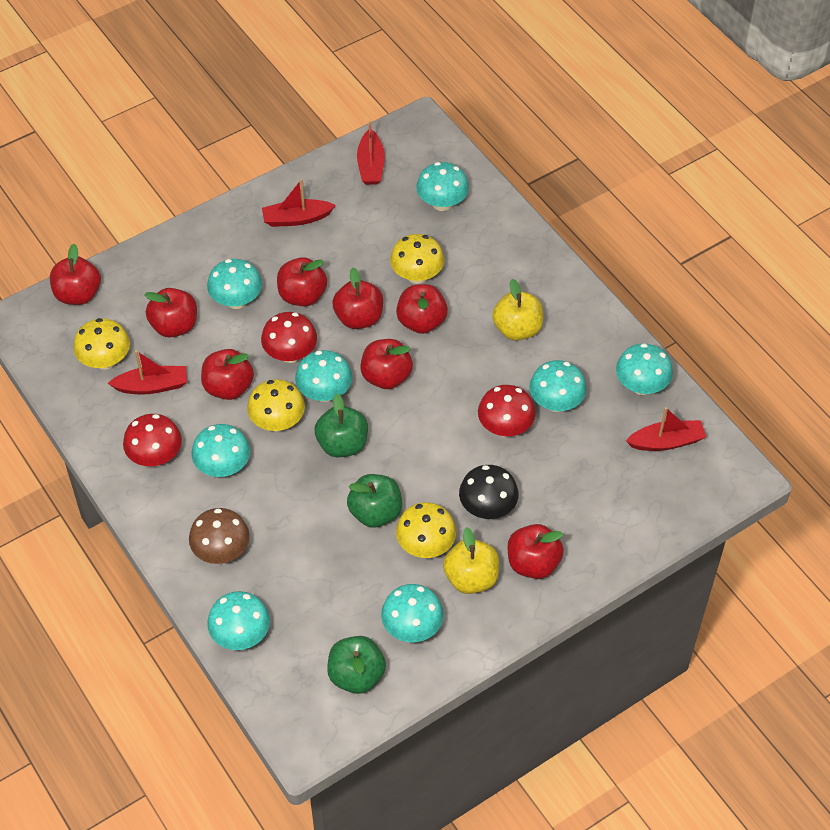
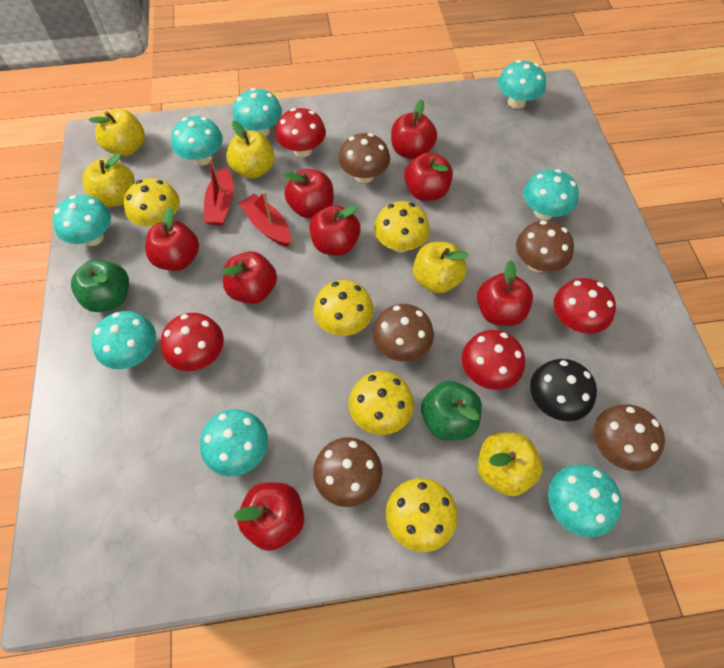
brown mushroom: [189,508,250,564] = 1 -> [313,437,382,507] [339,133,390,183] [372,304,434,362] [516,220,574,272] [594,404,665,471] = 5
green apple: [314,393,368,457] [327,636,386,694] [347,474,402,528] = 3 -> [71,259,129,312] [421,381,482,441] = 2
red boat: [108,350,187,395] [262,179,336,227] [357,121,385,185] [626,407,706,451] = 4 -> [204,158,234,225] [239,191,291,247] = 2
red mushroom: [123,414,182,466] [261,312,317,363] [478,385,536,437] = 3 -> [160,313,224,371] [275,108,326,157] [462,330,525,390] [554,278,616,334] = 4
yellow apple: [443,527,499,594] [492,279,543,341] = 2 -> [82,153,135,207] [88,109,145,156] [226,121,275,179] [413,242,469,293] [477,433,543,497] = 5
yellow mushroom: [73,318,130,370] [247,379,305,431] [390,234,444,284] [396,502,456,558] = 4 -> [124,178,180,227] [313,280,374,336] [349,371,414,435] [374,201,430,252] [386,478,458,552] = 5

